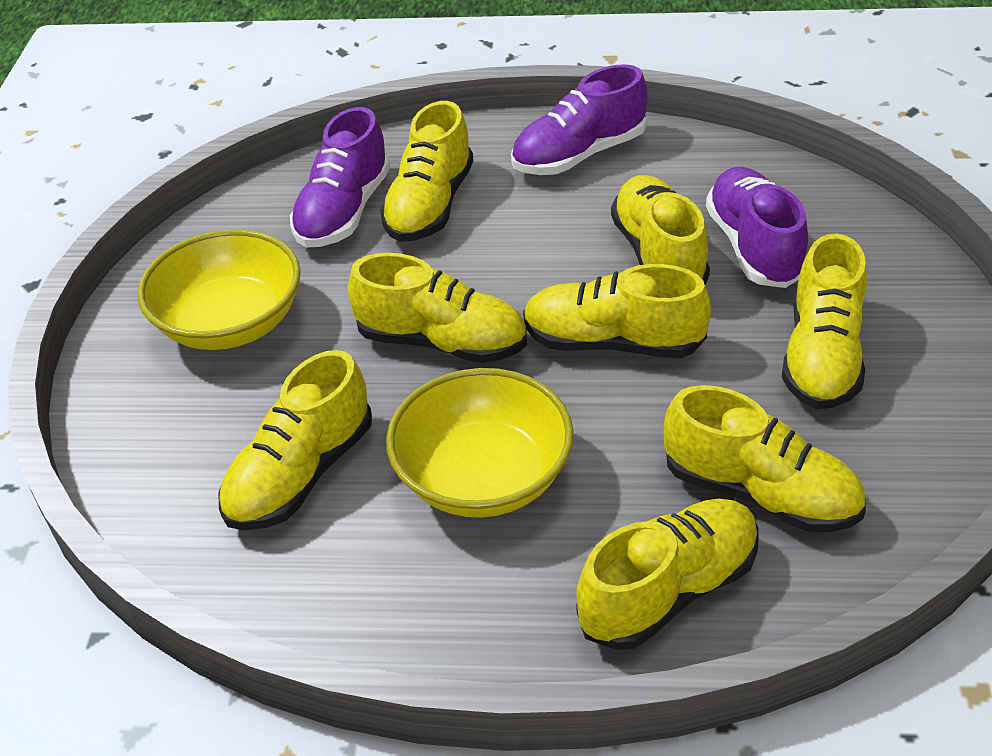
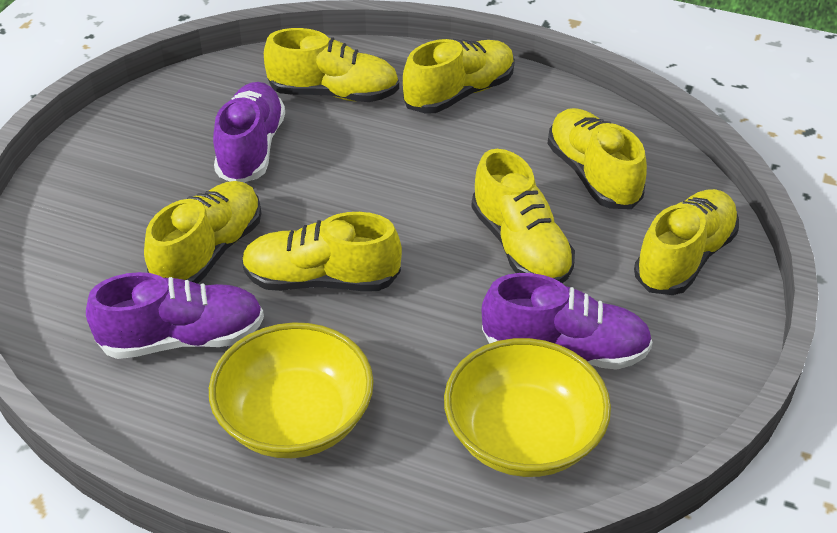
yellow shoe: [219,350,372,530] [348,253,527,363] [380,101,474,242] [523,264,711,358] [576,499,759,650] [611,175,710,284] [663,385,866,532] [782,234,867,409] = 8 -> [144,181,261,284] [242,212,402,291] [264,28,399,102] [403,39,515,114] [471,149,575,283] [548,108,647,209] [634,189,739,295] = 7

